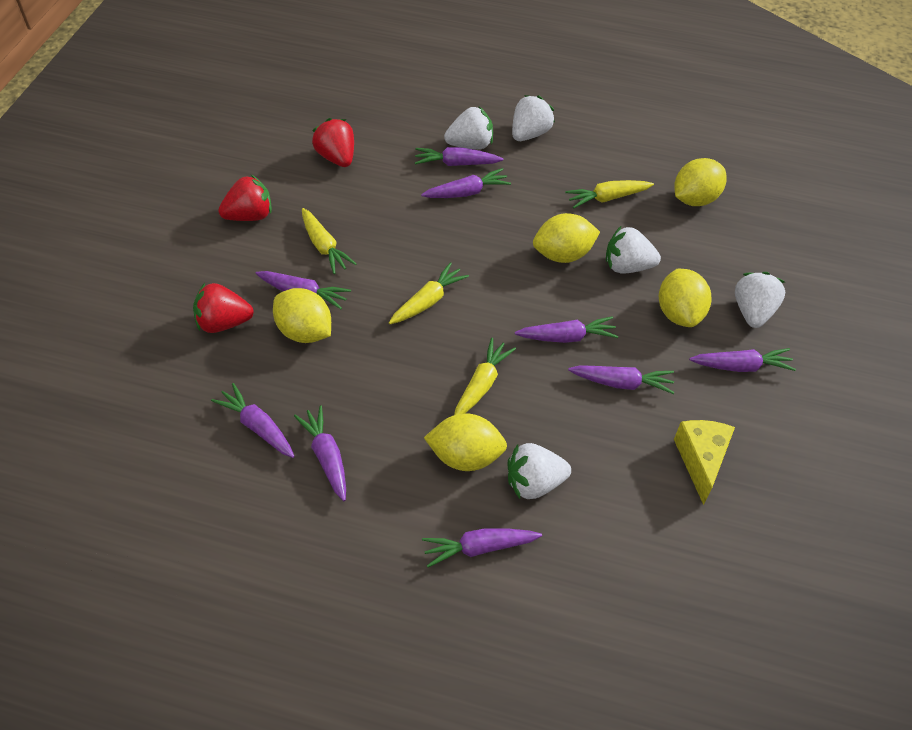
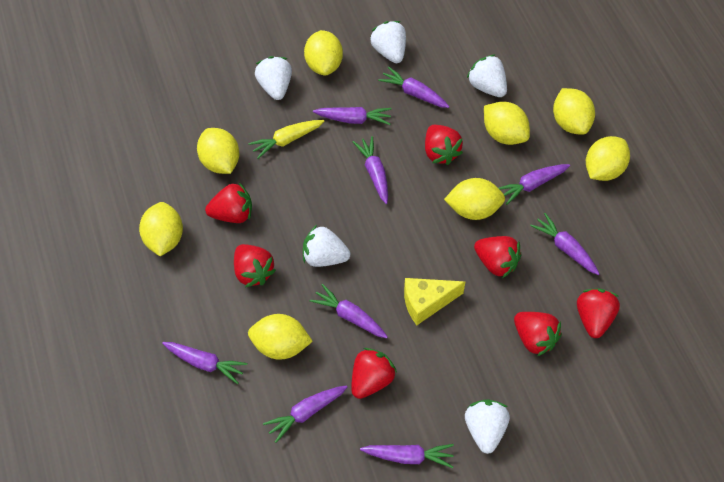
red strawberry: [193,283,254,333] [218,175,272,221] [312,118,354,167] = 3 -> [205,182,252,223] [234,244,276,287] [351,348,397,399] [425,125,463,165] [474,236,522,278] [514,312,562,356] [577,289,620,338] = 7
yellow carrot: [302,208,356,274] [389,262,469,324] [454,338,516,415] [565,180,654,208] = 4 -> [248,120,325,159] = 1
yellow lemon: [273,288,331,343] [424,413,507,471] [533,213,600,263] [659,268,711,327] [674,158,727,206] = 5 -> [139,202,183,256] [197,128,239,174] [248,314,313,360] [304,30,343,76] [444,178,505,220] [484,102,530,145] [553,88,595,135] [586,136,630,181] = 8

